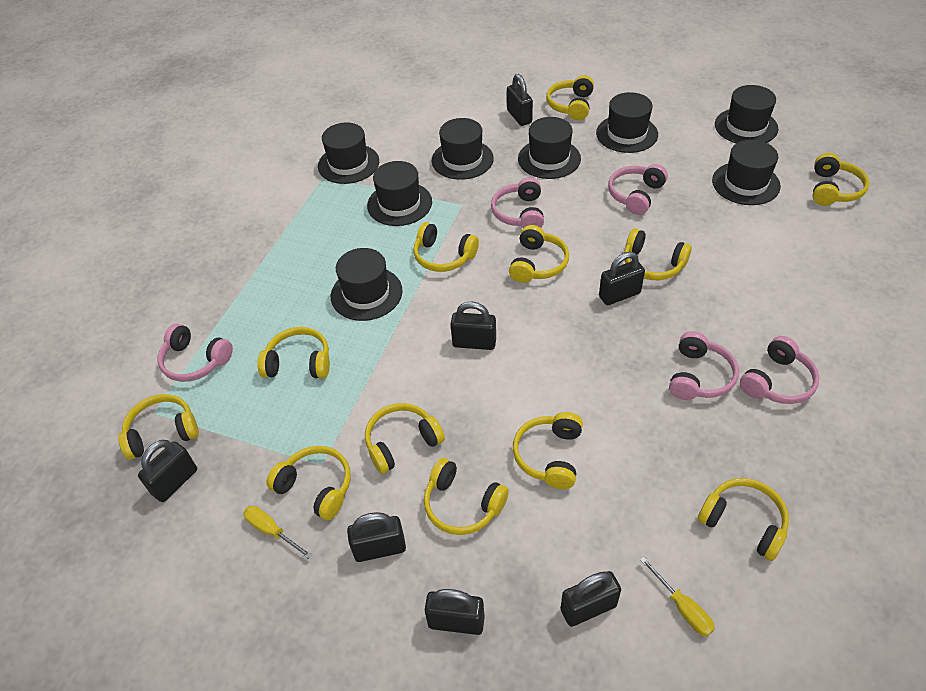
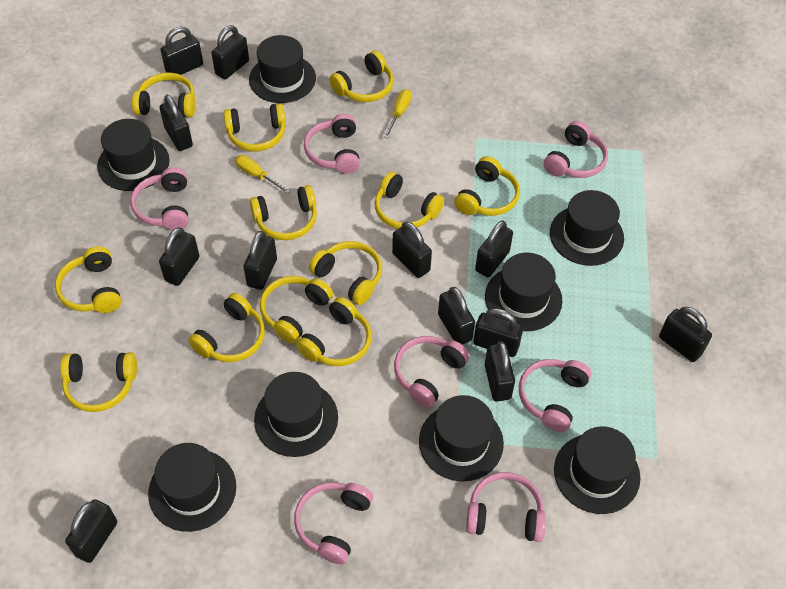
black padlock: [138,440,197,502] [347,512,406,562] [425,589,485,635] [450,302,496,350] [507,74,533,126] [561,571,621,627] [599,252,645,305] = 7 -> [65,499,117,563] [159,95,193,151] [159,227,200,286] [161,27,203,75] [211,25,249,79] [243,231,277,290] [392,222,432,278] [438,287,475,344] [474,308,523,357] [475,220,513,277] [485,341,515,401] [659,307,712,362] = 12
pink headphones: [158,324,233,382] [491,177,544,228] [608,164,668,215] [669,331,739,400] [740,336,819,404] = 5 -> [130,167,188,230] [294,482,373,564] [304,114,360,174] [394,336,470,408] [466,472,546,542] [519,359,591,432] [544,121,608,178] = 7

